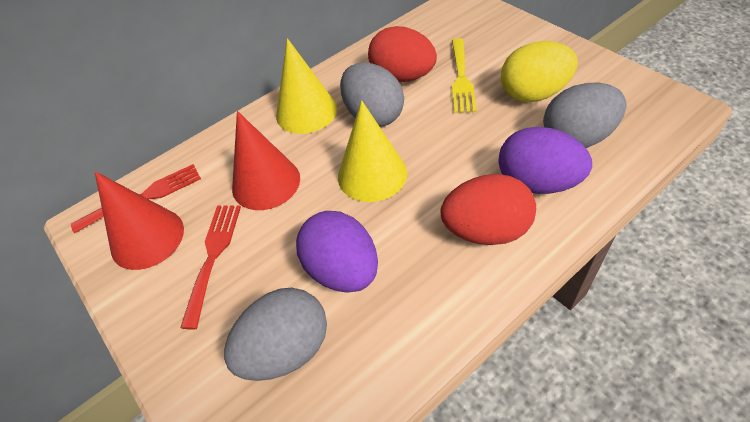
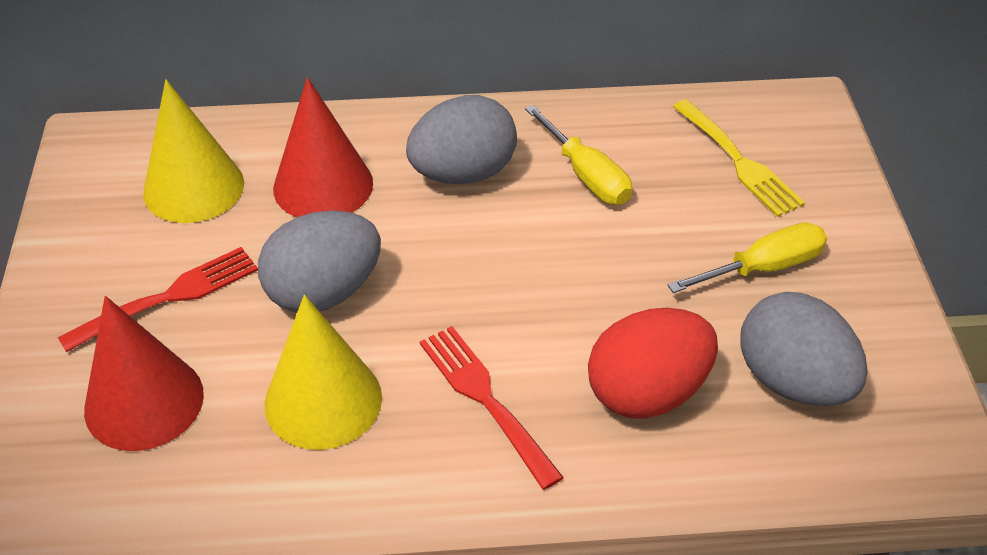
purple egg: [296,211,378,293] [499,127,592,194] = 2 -> none = 0
red egg: [368,26,437,82] [441,174,536,245] = 2 -> [588,308,718,419] = 1
yellow egg: [501,41,578,102] = 1 -> none = 0
yellow screwdriver: none = 0 -> [525,105,632,205] [668,223,827,293] = 2

